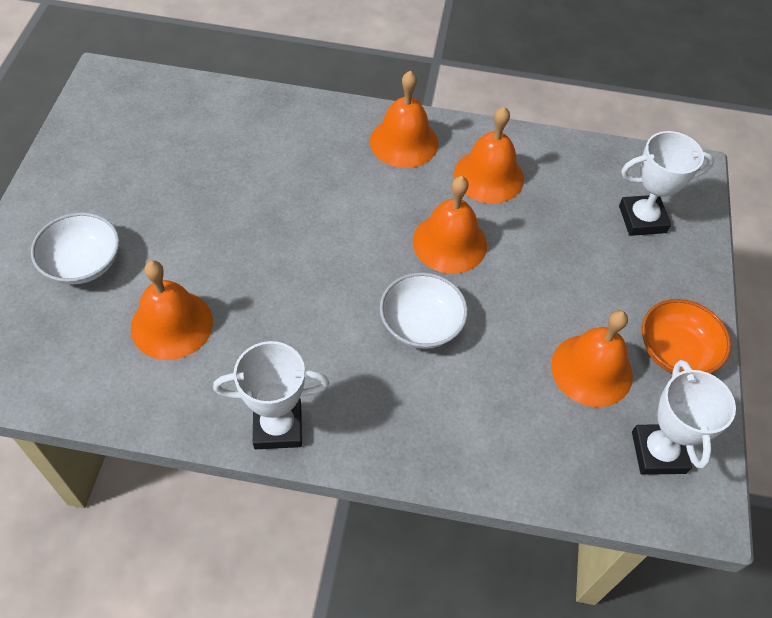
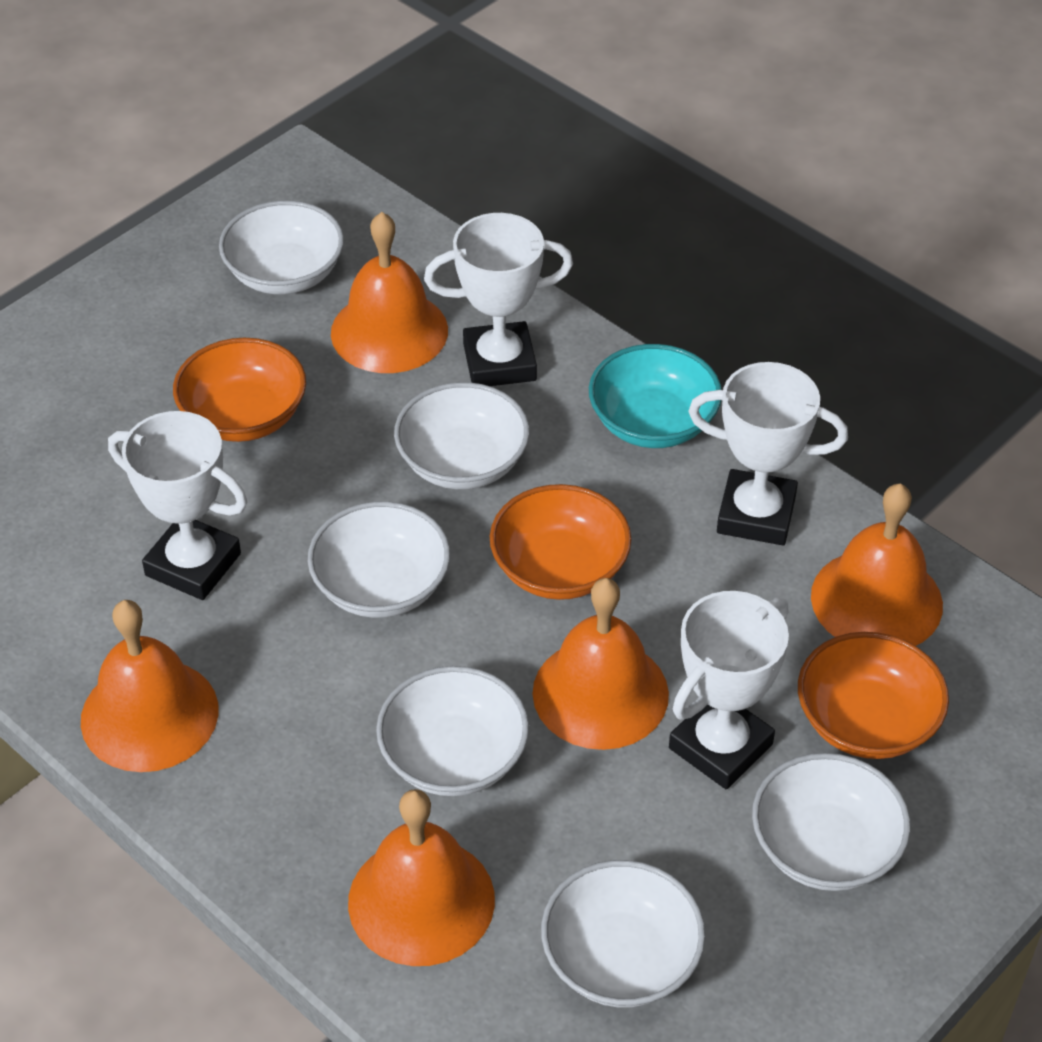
orange bowl: [642,299,731,374] = 1 -> [173,338,306,442] [490,484,631,600] [798,632,949,759] = 3
turquoise bowl: none = 0 -> [589,344,722,448] = 1
white bowl: [31,212,119,284] [380,272,468,349] = 2 -> [219,200,344,294] [308,501,450,618] [376,666,529,796] [394,382,530,490] [541,860,706,1007] [752,753,911,891] = 6
white trophy: [213,341,329,449] [619,131,714,236] [632,360,736,475] = 3 -> [108,411,247,600] [424,213,573,386] [669,591,789,789] [688,362,848,545] = 4

